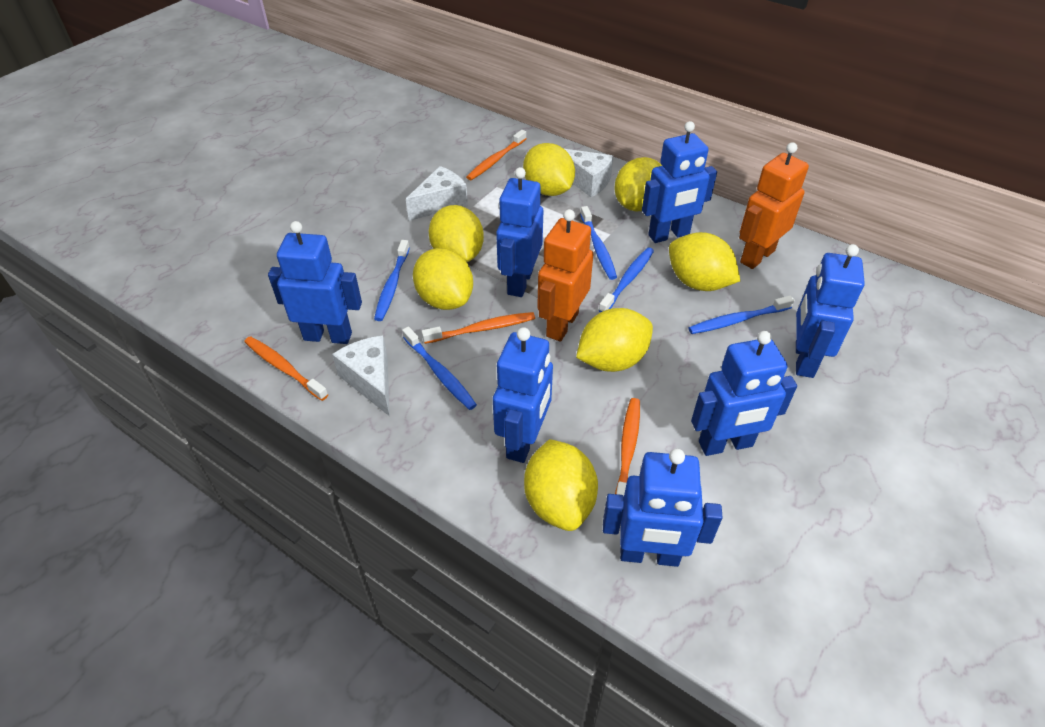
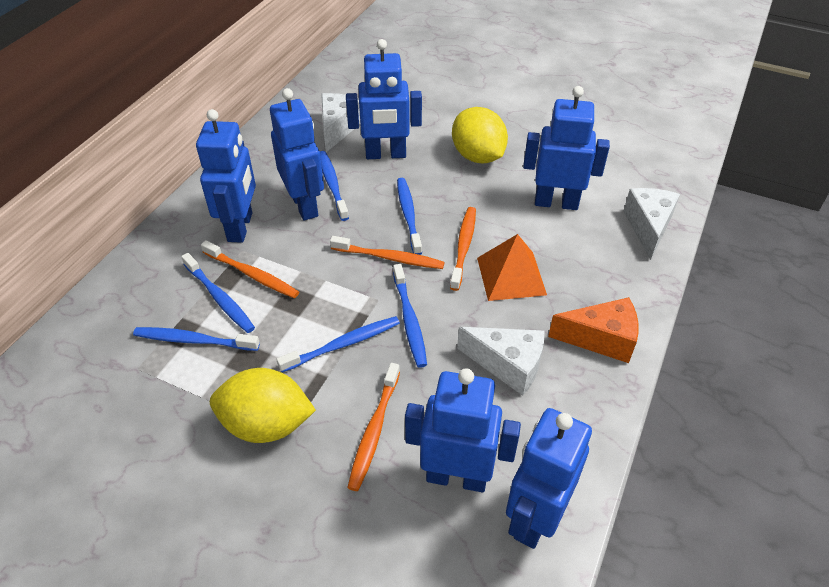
blue robot: [268,221,362,344] [493,327,553,463] [496,167,543,297] [603,448,723,567] [642,121,717,243] [691,331,797,456] [796,244,865,378] = 7 -> [196,109,256,243] [270,88,324,221] [346,39,422,159] [405,368,521,492] [506,408,592,549] [523,86,610,210] = 6
blue toothbrush: [374,240,410,321] [402,326,477,410] [580,206,617,280] [599,247,654,313] [688,295,795,334] = 5 -> [133,327,260,351] [181,253,255,333] [276,316,400,372] [320,151,349,221] [393,264,427,368] [397,178,422,255] = 6
orange cheese: none = 0 -> [548,297,639,363] = 1
orange pyramid: none = 0 -> [477,234,547,301] = 1
orange robot: [537,209,593,342] [739,142,809,269] = 2 -> none = 0
yellow lemon: [413,248,473,310] [429,205,484,262] [523,143,575,196] [524,439,598,531] [576,308,653,372] [615,157,662,211] [669,232,740,291] = 7 -> [210,368,316,443] [452,107,508,163] = 2

